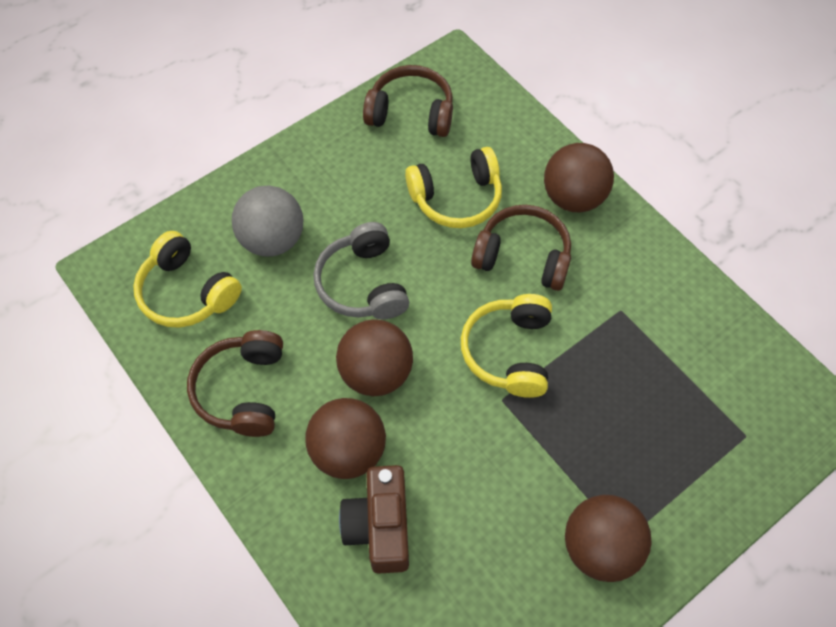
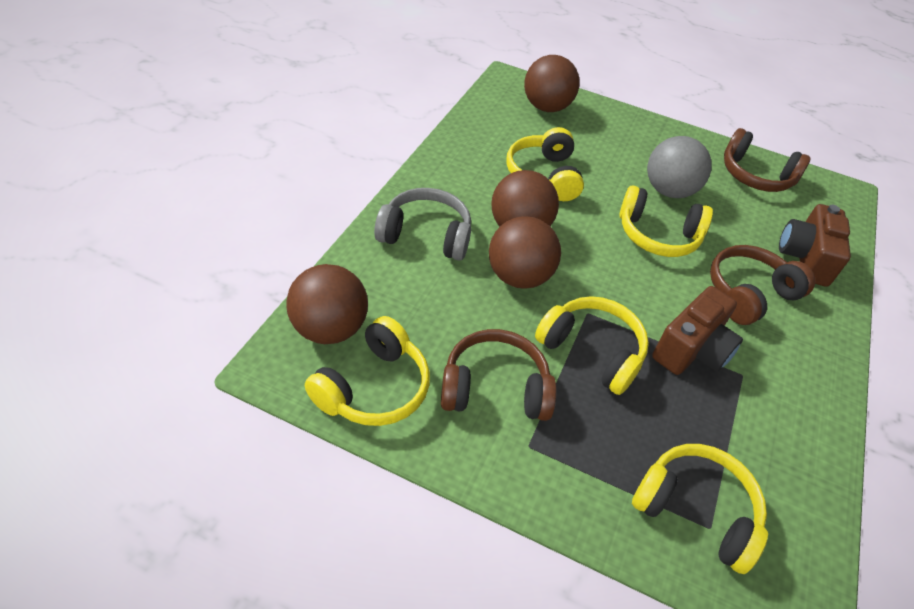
brown camera: [339,465,409,574] = 1 -> [652,286,743,375] [779,204,851,287] = 2
yellow headphones: [133,231,242,328] [405,147,502,228] [461,294,552,398] = 3 -> [305,316,430,426] [506,127,584,201] [535,296,649,395] [619,185,713,257] [632,444,768,574] = 5

